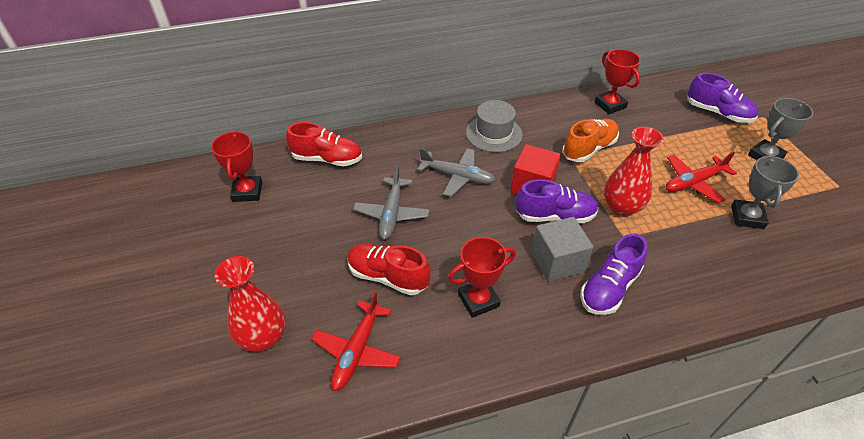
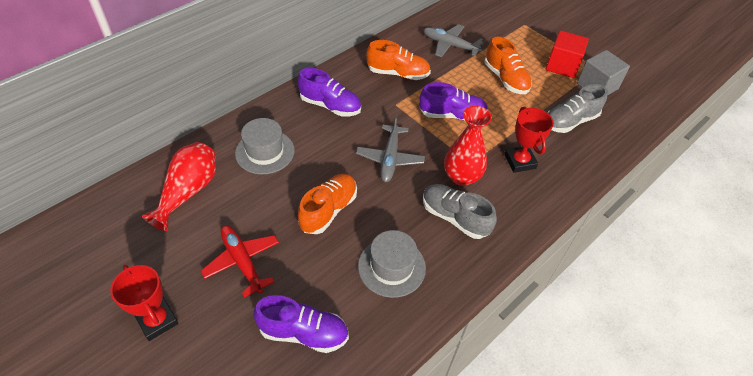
grey hat: [466,100,523,152] = 1 -> [235,118,294,174] [358,230,426,298] = 2
grey shoe: none = 0 -> [423,184,497,239] [547,84,608,133] = 2
grey trophy: [731,155,799,229] [748,98,814,160] = 2 -> none = 0
orange shoe: [562,118,619,162] = 1 -> [298,174,357,234] [366,40,431,80] [485,37,532,94] = 3
red plane: [311,292,401,391] [665,152,737,203] = 2 -> [201,225,279,298] = 1
red shoe: [286,122,362,166] [347,243,431,295] = 2 -> none = 0
red trophy: [211,131,262,202] [448,237,516,318] [594,49,641,114] = 3 -> [110,265,179,341] [504,107,554,173] = 2

